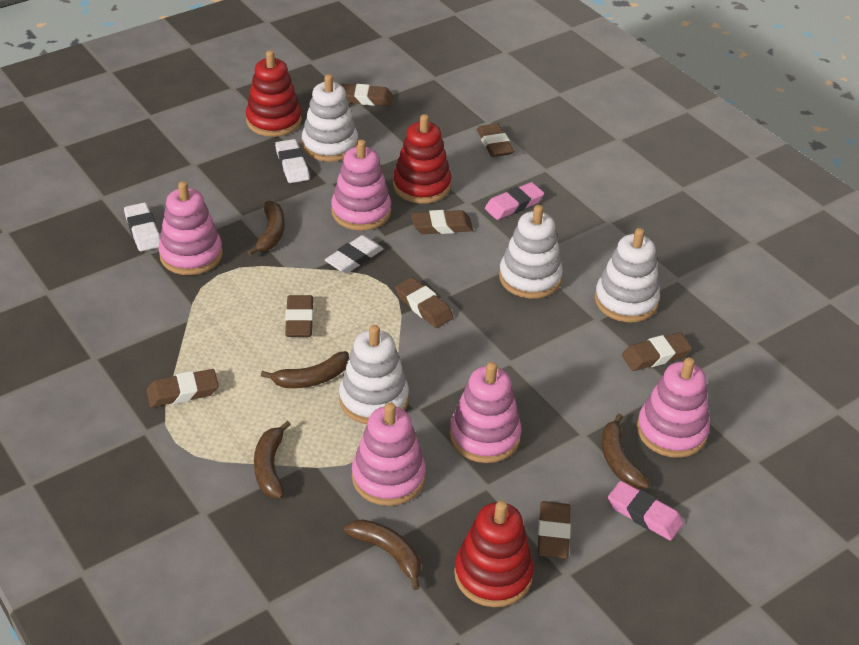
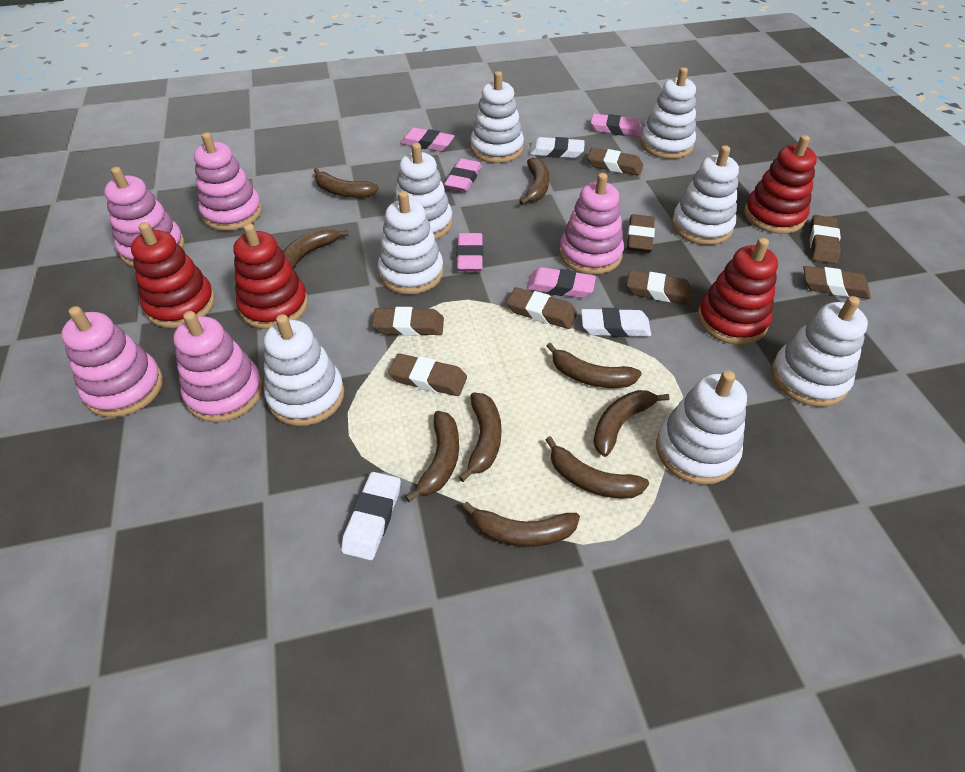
brown banana: [248,201,285,255] [254,421,291,498] [261,351,349,388] [344,519,421,590] [602,414,650,489] = 5 -> [283,228,349,269] [313,168,379,198] [406,411,459,502] [459,393,501,482] [462,502,580,547] [519,158,549,205] [545,436,649,498] [547,342,642,388] [593,390,669,457] = 9
pink eraser: [485,182,544,220] [608,481,683,541] = 2 -> [400,128,455,152] [444,159,482,192] [457,233,483,271] [527,267,596,298] [591,114,642,137] = 5
red stacking toy: [246,50,302,137] [393,114,451,204] [454,501,534,607] = 3 -> [131,222,215,328] [234,223,308,329] [697,238,778,345] [744,135,817,234] = 4
white stacking toy: [302,74,358,162] [339,325,409,424] [499,205,563,299] [595,228,660,322] = 4 -> [264,314,344,426] [378,191,444,294] [393,143,453,240] [470,71,524,163] [640,67,696,159] [656,371,747,485] [672,145,739,245] [771,296,868,407] = 8

